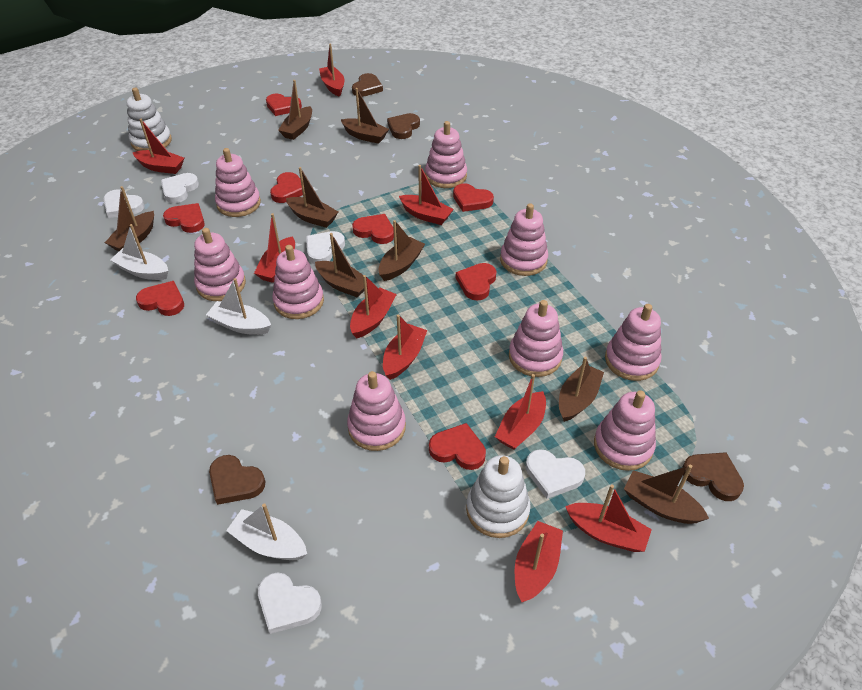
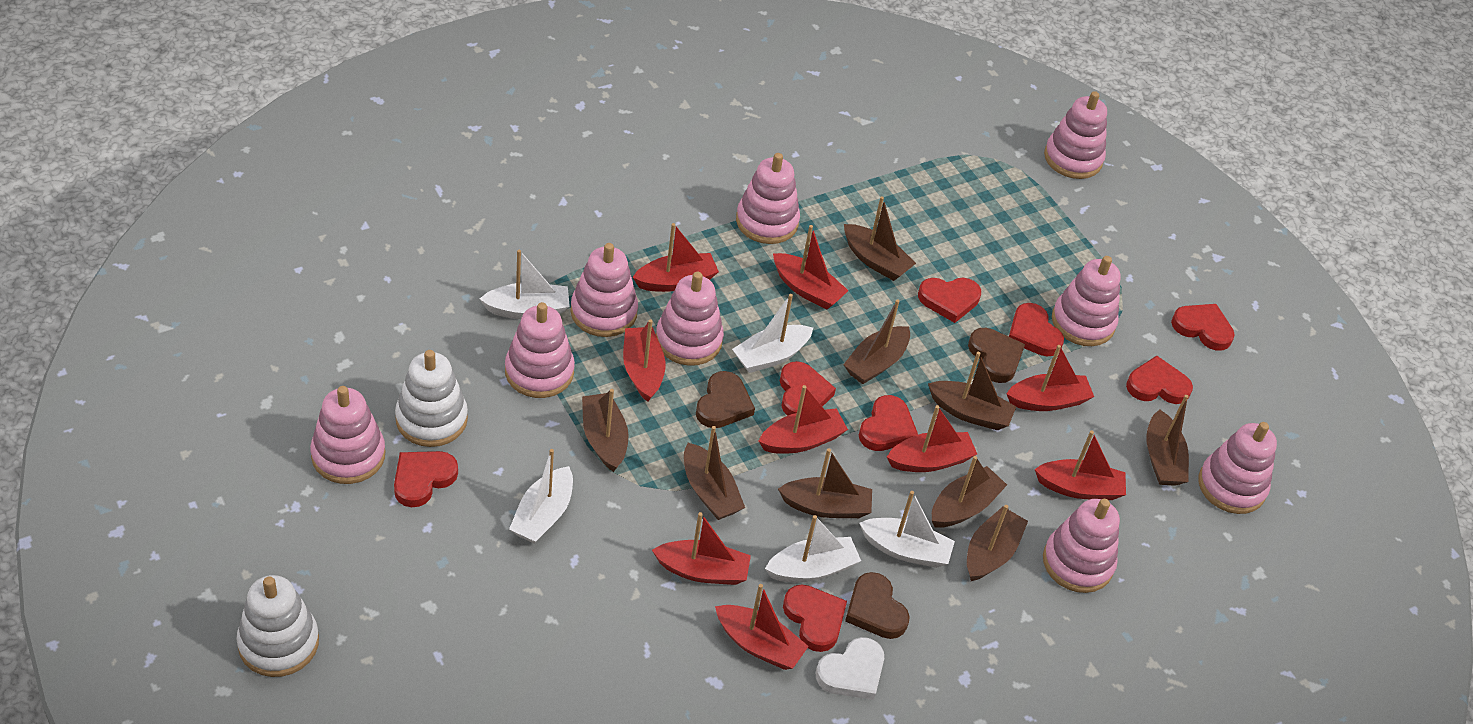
brown boat: [105,186,154,251] [278,80,312,140] [286,167,338,228] [315,233,371,297] [341,88,389,144] [379,220,425,281] [559,357,604,422] [624,465,709,524] = 8 -> [582,389,629,472] [684,426,745,520] [778,448,872,518] [843,299,910,384] [844,196,916,281] [928,352,1016,430] [932,456,1007,528] [967,505,1028,581] [1146,395,1189,486] = 9
brown heart: [209,455,265,505] [352,73,383,97] [387,113,420,139] [682,452,744,501] = 4 -> [696,371,755,428] [845,572,910,639] [968,328,1025,383] = 3
white boat: [110,224,168,280] [206,278,271,335] [226,503,307,560] = 3 -> [480,250,570,319] [509,449,573,544] [732,294,813,373] [765,515,861,582] [859,491,955,568] = 5
white heart: [104,189,145,218] [161,173,199,203] [258,572,322,634] [306,231,345,264] [526,449,585,499] = 5 -> [816,637,884,700] = 1

